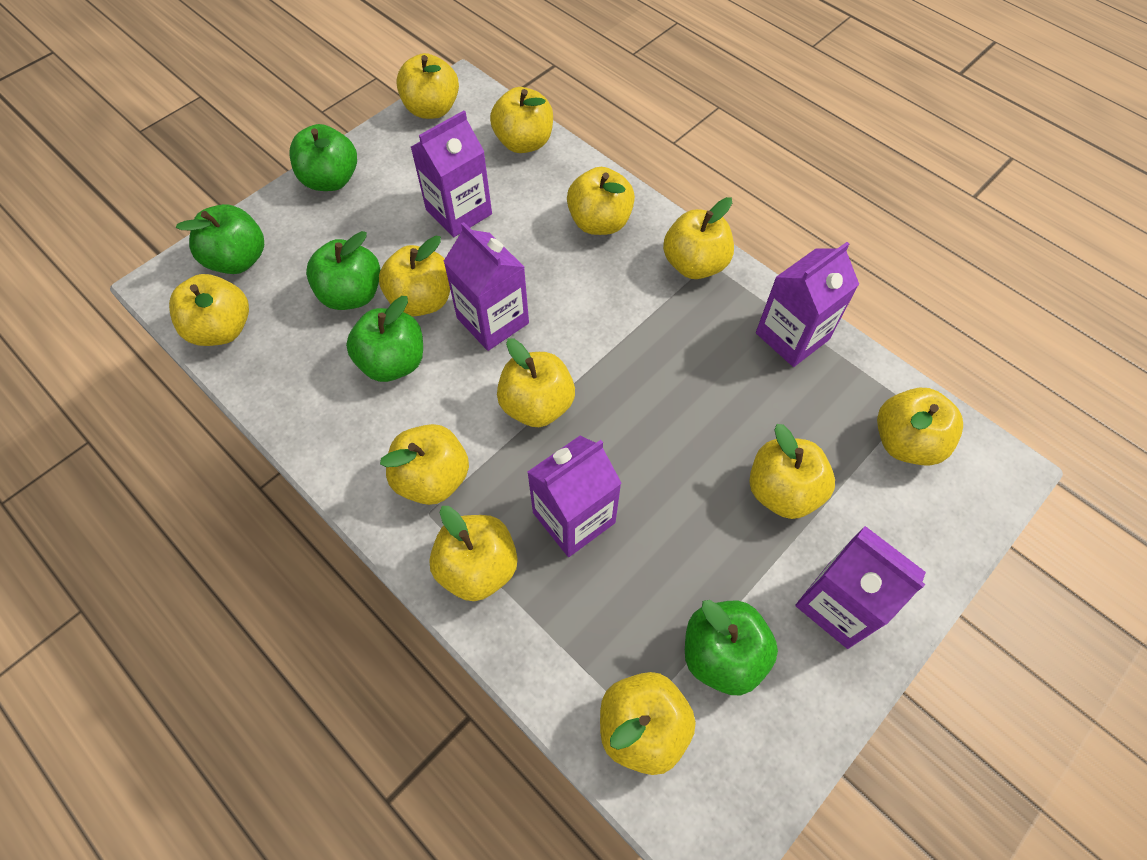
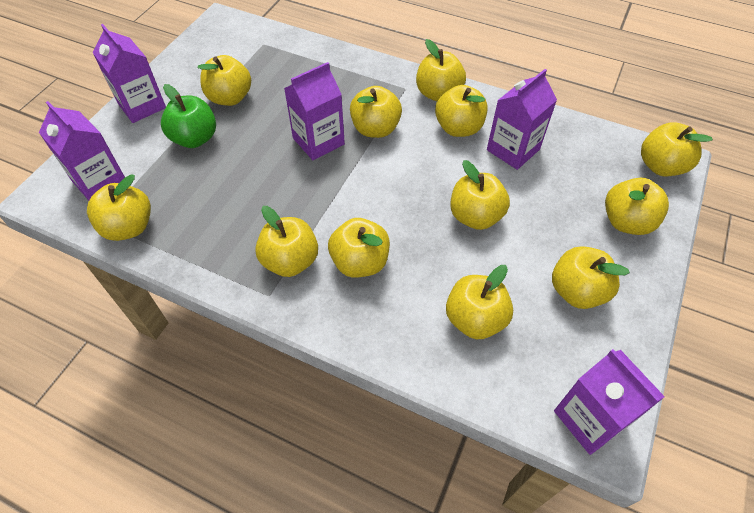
green apple: [176,204,264,274] [289,124,357,191] [306,231,381,310] [346,296,423,382] [685,600,778,695] = 5 -> [161,84,216,148] = 1

